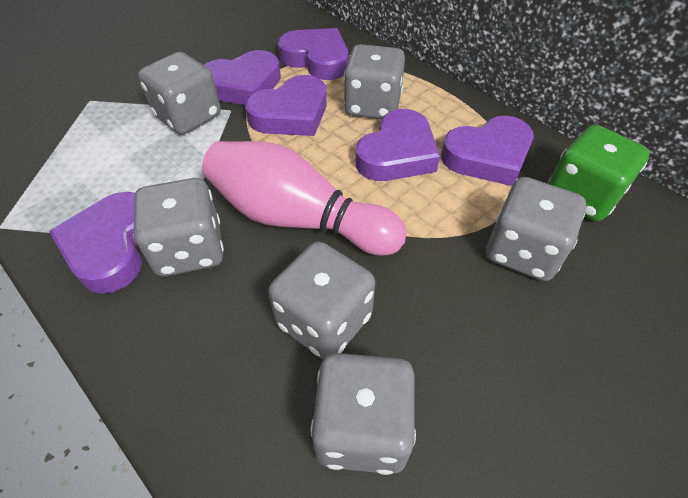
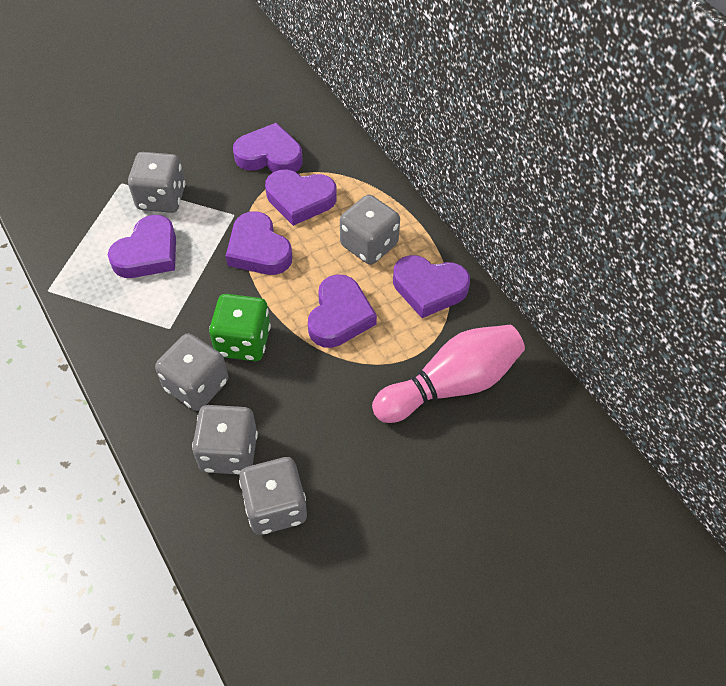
grey dice: [133,178,224,277] [138,52,221,134] [268,242,375,359] [311,353,416,475] [344,44,405,119] [486,177,586,281] = 6 -> [128,152,185,213] [155,333,228,411] [192,405,258,475] [239,457,307,535] [340,195,400,265] = 5

